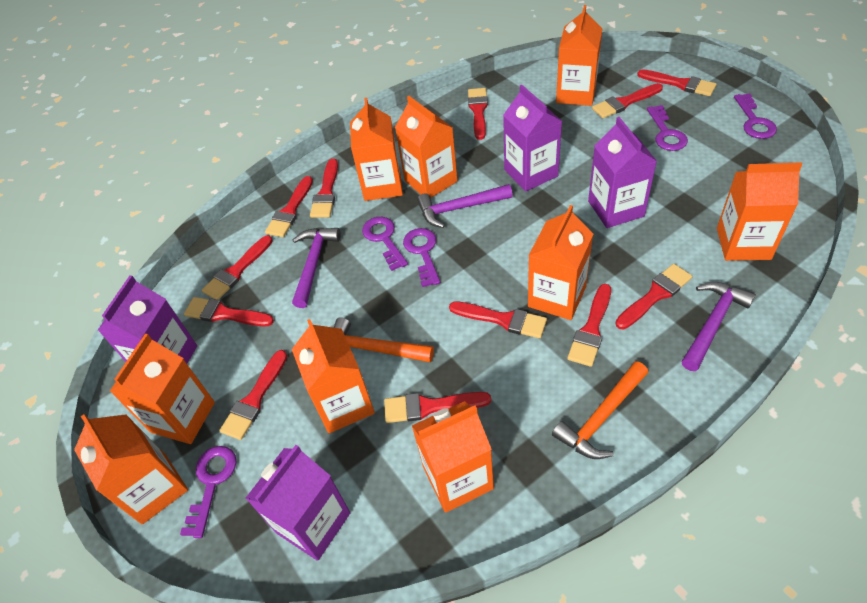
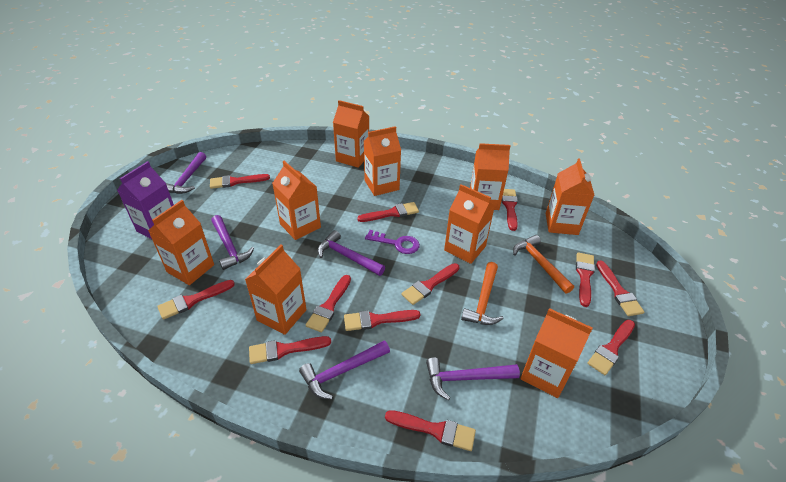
purple carton: [98,275,197,363] [245,445,350,561] [503,85,562,192] [588,117,657,228] = 4 -> [117,161,174,239] = 1
purple hammer: [292,228,341,308] [417,184,513,228] [681,282,756,371] = 3 -> [166,152,206,194] [211,215,254,270] [299,341,390,399] [318,230,385,276] [426,357,520,401] = 5
purple key: [180,446,237,538] [362,217,408,271] [403,228,440,287] [647,105,688,151] [734,93,777,139] = 5 -> [365,230,420,254] = 1

